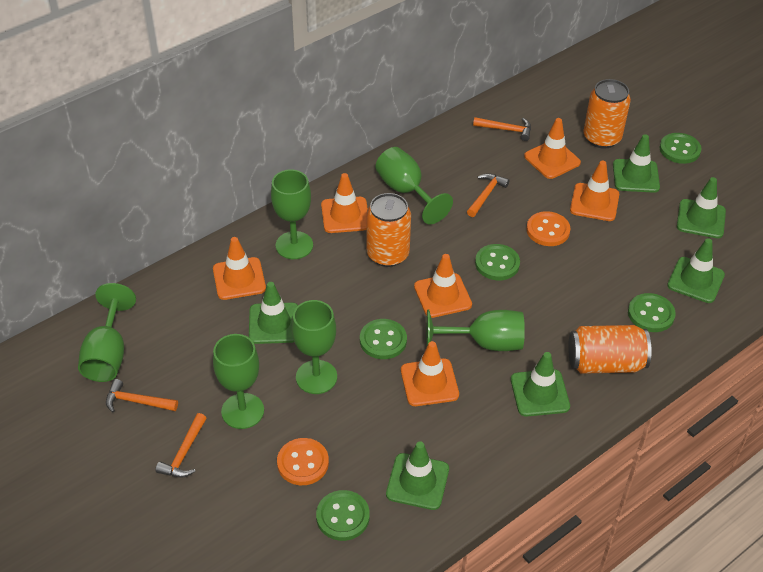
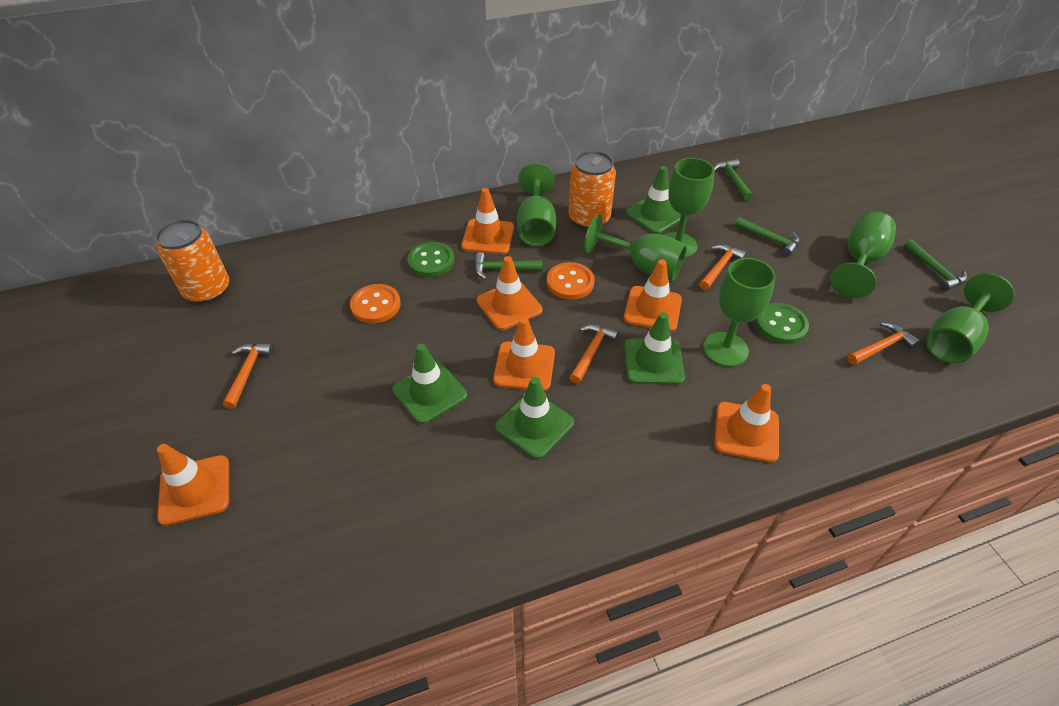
green button: [316,490,370,541] [360,319,407,359] [475,244,520,280] [628,293,676,332] [660,133,701,164] = 5 -> [407,242,454,277] [755,303,809,344] = 2
green hammer: none = 0 -> [475,252,542,280] [714,159,753,201] [734,217,800,257] [904,239,967,291] = 4
green traffic cone: [249,282,298,344] [386,442,449,510] [511,352,570,417] [613,134,660,193] [667,238,725,303] [677,177,726,238] = 6 -> [392,344,467,424] [495,377,574,459] [624,312,685,384] [626,166,681,234] = 4
orange can: [366,193,411,267] [568,325,651,374] [583,79,631,149] = 3 -> [155,219,229,304] [569,151,616,229] = 2

